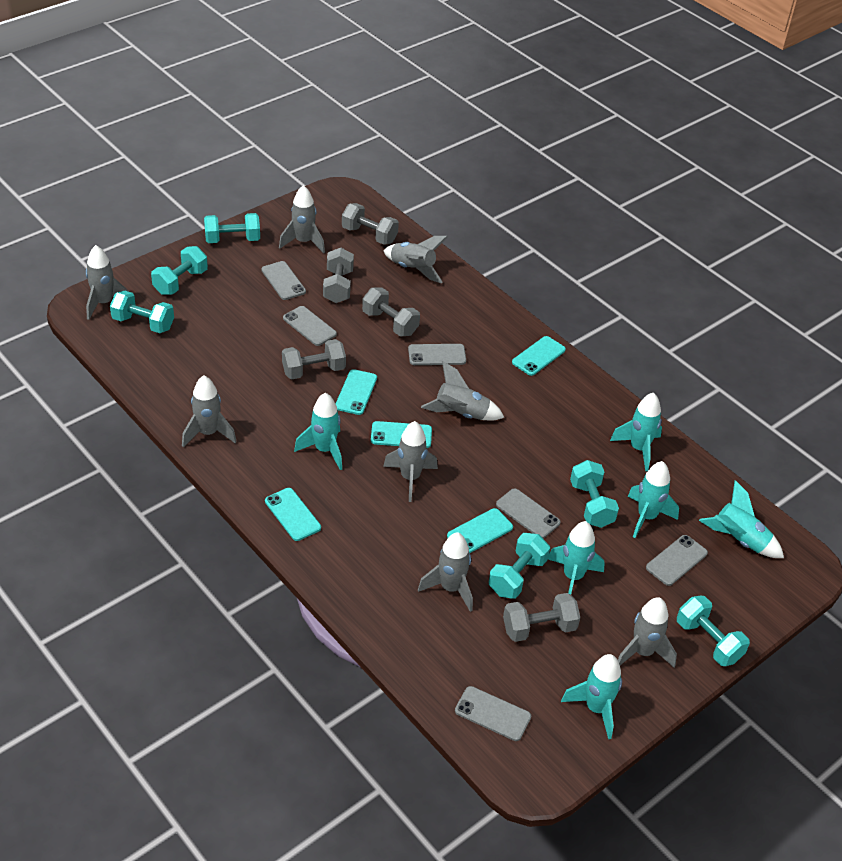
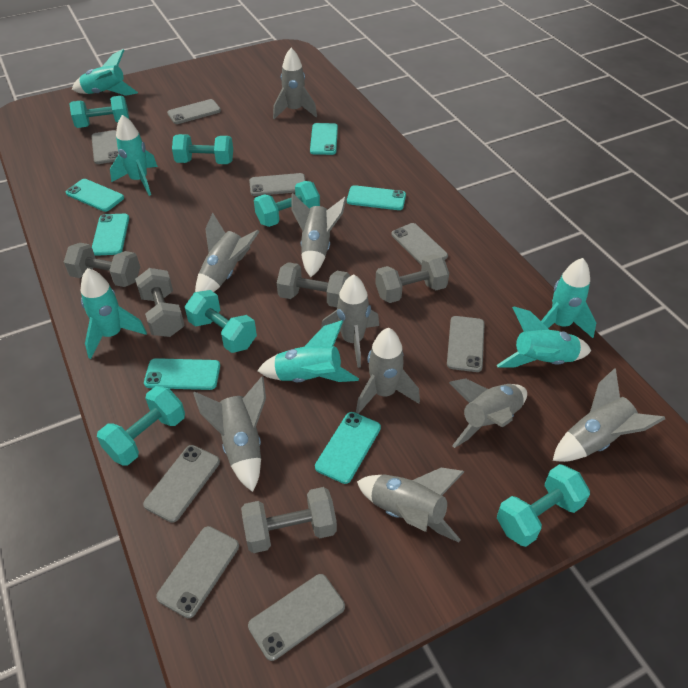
grey phone: [261,261,306,300] [283,306,337,346] [408,344,466,365] [455,686,531,741] [496,488,560,538] [646,535,708,586] = 6 -> [91,130,119,164] [143,445,220,523] [156,526,239,618] [167,99,221,124] [248,574,345,661] [249,173,306,196] [391,223,448,265] [447,316,485,372] = 8
grey rocket: [86,245,129,320] [182,376,237,447] [279,185,325,253] [383,421,438,502] [384,236,448,283] [418,532,473,612] [421,361,505,421] [618,597,677,668] = 8 -> [193,377,266,492] [195,213,260,292] [273,48,317,119] [291,193,346,277] [321,274,379,368] [356,328,420,414] [357,468,465,542] [449,378,527,448] [553,368,665,462] = 9
turquoise phone: [265,488,321,541] [336,369,377,415] [371,421,432,448] [447,508,513,553] [512,336,566,376] = 5 -> [66,179,124,212] [92,214,129,256] [144,358,220,390] [310,123,338,155] [315,412,381,484] [347,185,406,210] = 6

